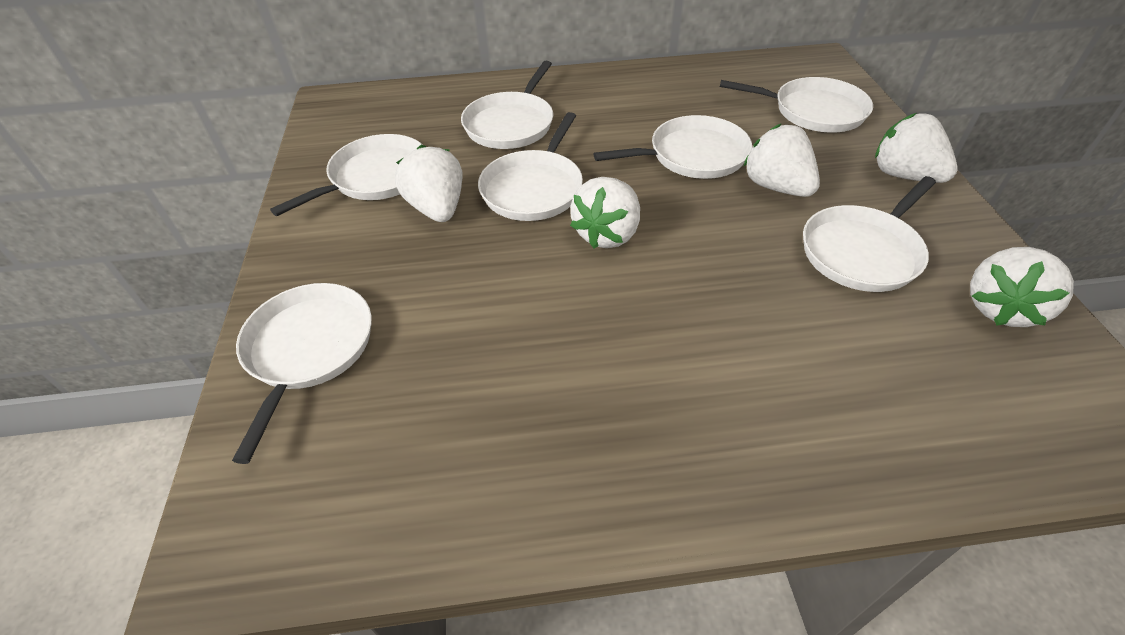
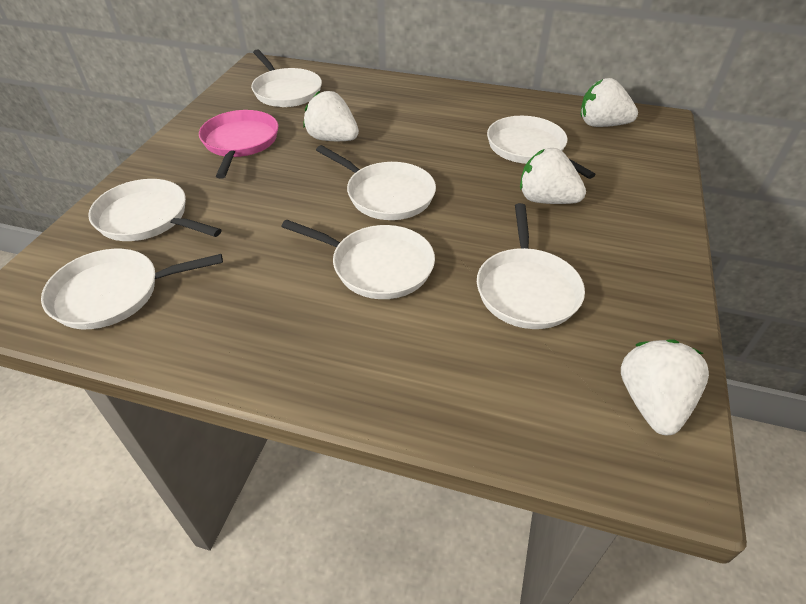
pink pan: none = 0 -> [199,110,278,179] = 1
white strawberry: [395,145,463,222] [570,177,640,249] [743,124,820,197] [875,113,958,183] [970,247,1074,327] = 5 -> [303,91,359,141] [520,148,586,204] [581,78,638,127] [621,340,709,435] = 4

